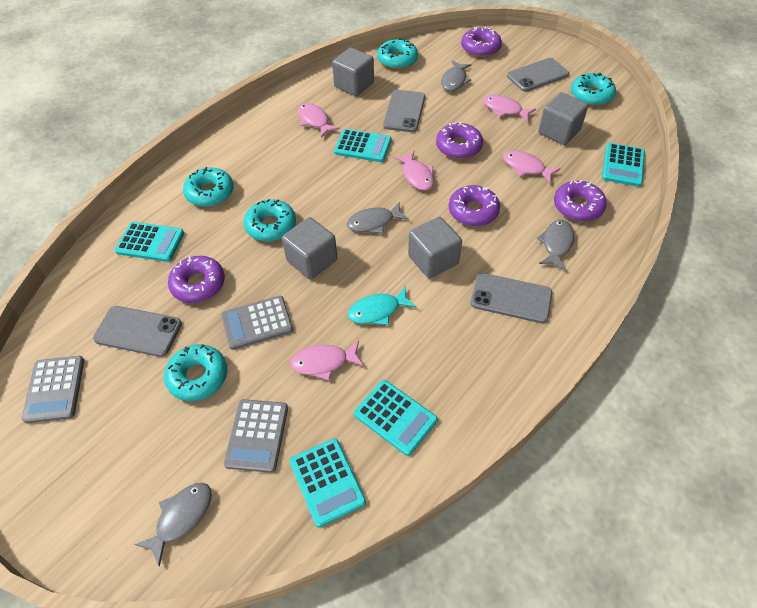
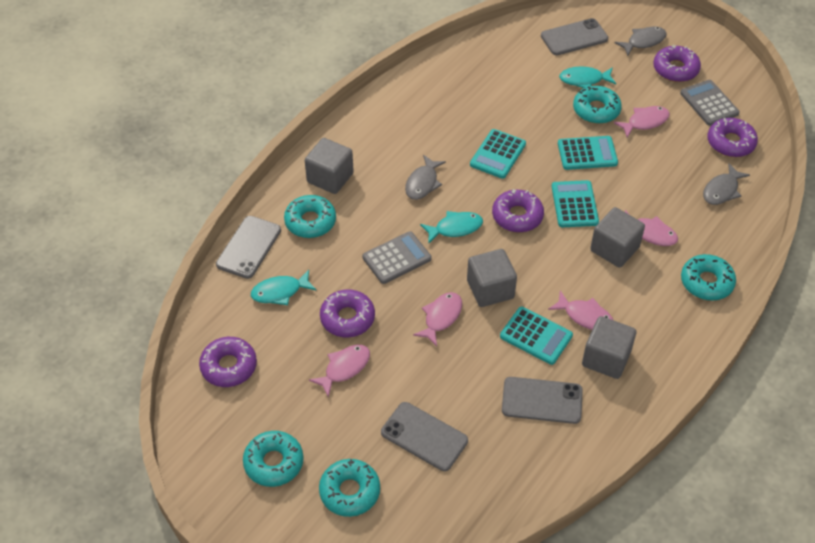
grey calculator: [22,356,84,424] [221,296,293,350] [224,399,288,473] = 3 -> [362,231,432,284] [680,80,740,126] = 2
grey fish: [134,483,212,567] [347,203,409,233] [441,60,472,91] [536,220,574,271] = 4 -> [405,155,446,200] [615,27,667,56] [703,163,750,205] = 3
turquoise calculator: [115,222,184,262] [290,438,366,527] [334,129,392,162] [354,380,438,456] [602,143,645,187] = 5 -> [470,129,526,179] [500,307,573,365] [552,180,599,227] [558,136,618,170] = 4
turquoise fish: [348,287,417,325] = 1 -> [251,270,317,305] [420,211,483,244] [559,66,616,88] = 3

